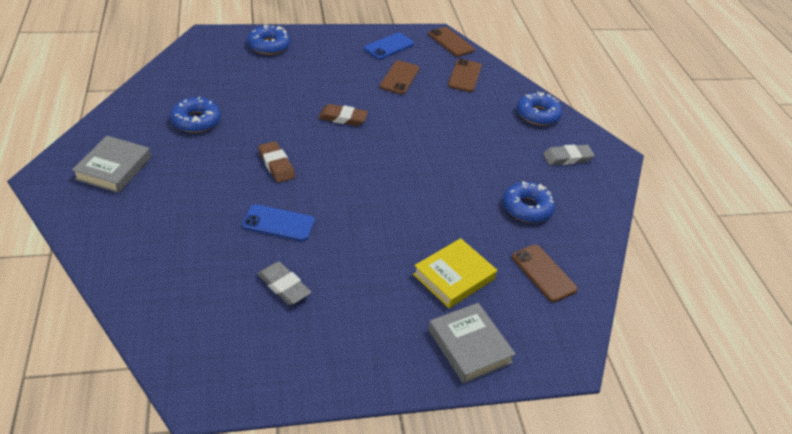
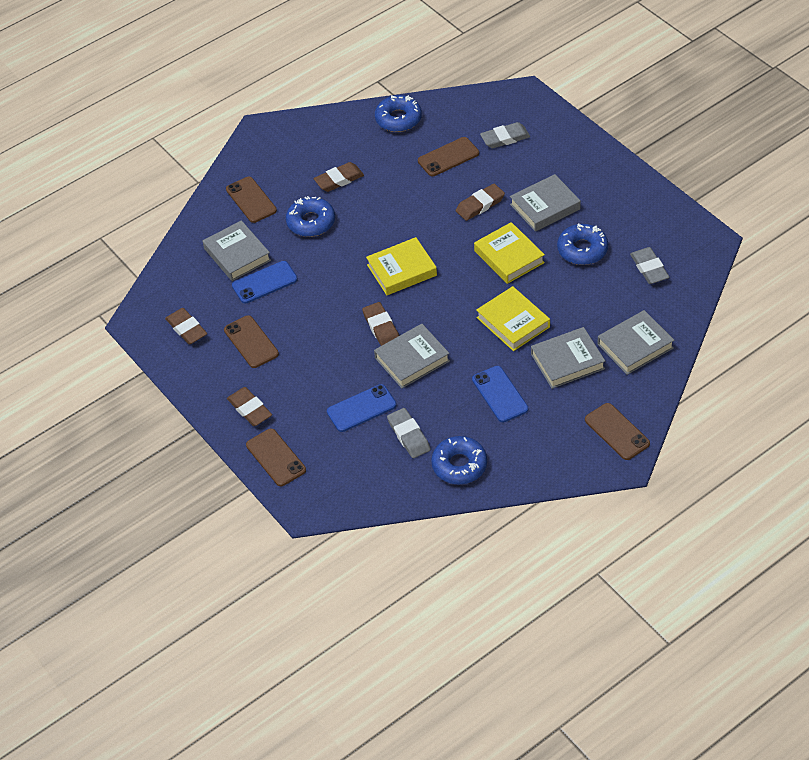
blue phone: [242,204,315,241] [364,33,414,59] = 2 -> [232,261,298,304] [327,384,397,432] [472,366,528,422] = 3
brown eraser: [258,141,295,183] [319,104,368,126] = 2 -> [165,308,207,345] [227,387,272,426] [314,162,364,192] [362,302,399,346] [456,184,505,221] = 5
brown phone: [380,60,420,94] [428,27,475,57] [448,59,482,92] [512,244,578,302] = 4 -> [224,315,279,368] [226,177,277,223] [246,429,306,486] [418,137,479,176] [585,403,650,460] = 5
grey book: [72,136,151,193] [428,303,516,384] = 2 -> [203,220,271,281] [374,324,450,388] [510,174,581,232] [531,327,605,389] [597,310,674,375] = 5
grey eraser: [257,262,312,305] [543,144,595,165] = 2 -> [387,408,431,458] [480,122,530,148] [630,247,669,284] = 3
yellow book: [413,238,497,308] = 1 -> [366,237,437,295] [474,222,545,284] [476,286,550,351] = 3

